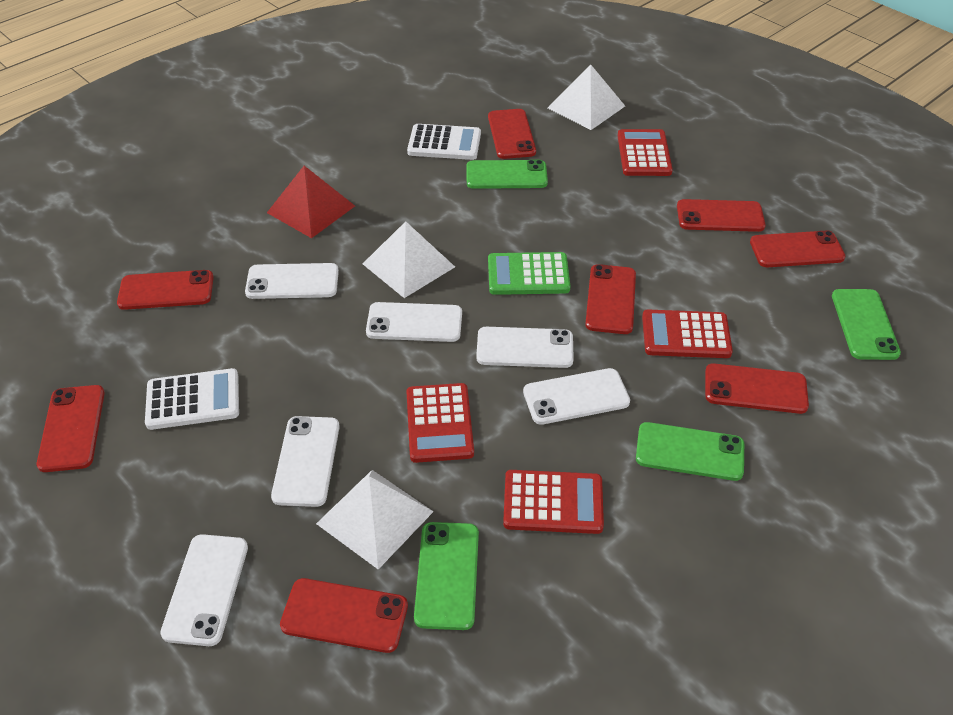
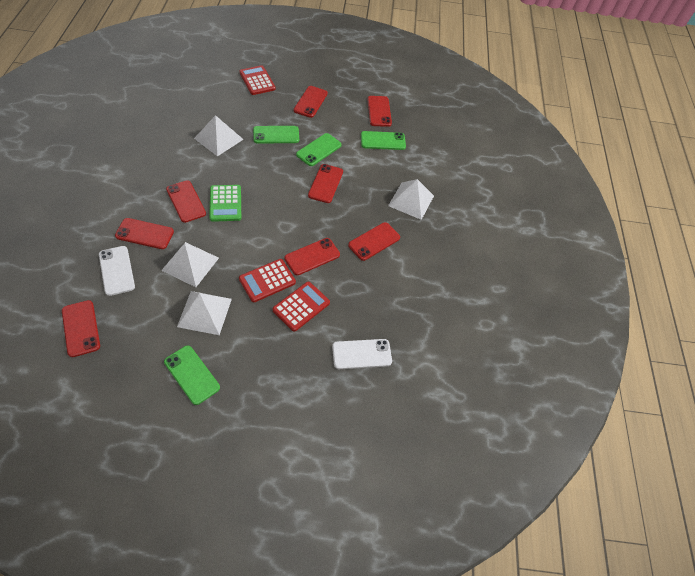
red calculator: [406,383,474,463] [503,470,604,534] [618,129,673,176] [642,309,733,358] = 4 -> [239,259,296,302] [240,65,276,95] [272,282,330,332] = 3
red pyramid: [267,166,355,238] = 1 -> none = 0
white calculator: [145,368,239,430] [407,124,481,160] = 2 -> none = 0
white phone: [160,534,248,646] [245,263,339,299] [271,416,340,507] [366,302,462,342] [476,327,574,368] [523,368,630,425] = 6 -> [99,246,135,296] [332,339,392,369] = 2
white pyramid: [316,470,434,569] [363,221,455,298] [548,64,625,130] = 3 -> [161,242,219,287] [177,291,232,335] [194,115,244,156] [388,179,434,220] = 4

